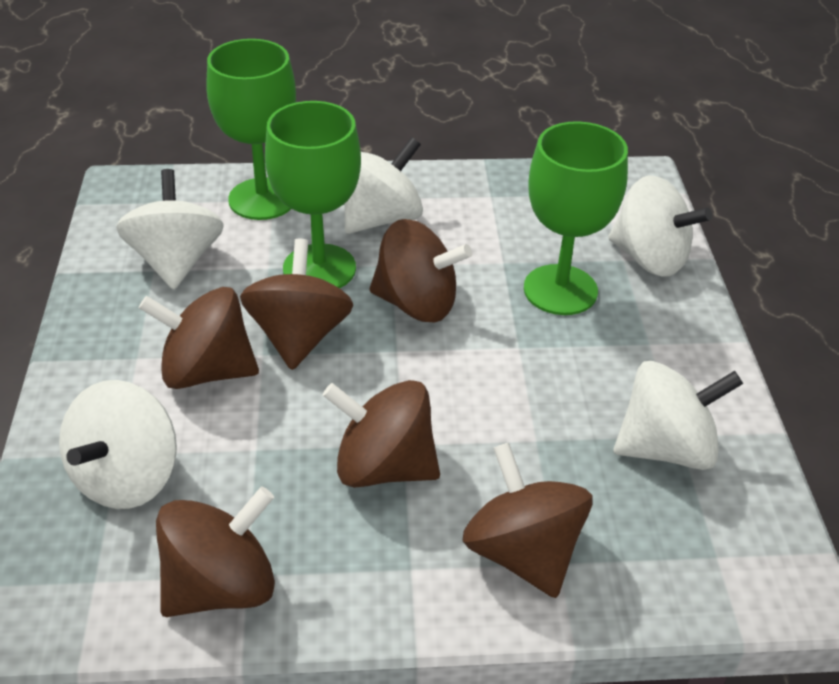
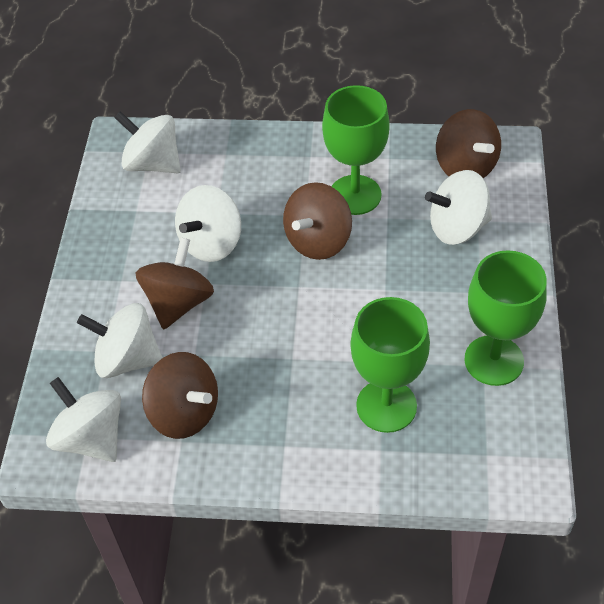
brown spinning top: [139,287,259,389] [156,487,275,617] [240,239,353,370] [323,380,440,488] [370,219,472,322] [463,442,593,598] = 6 -> [136,238,214,329] [142,352,218,439] [283,182,352,260] [436,109,501,178] = 4

